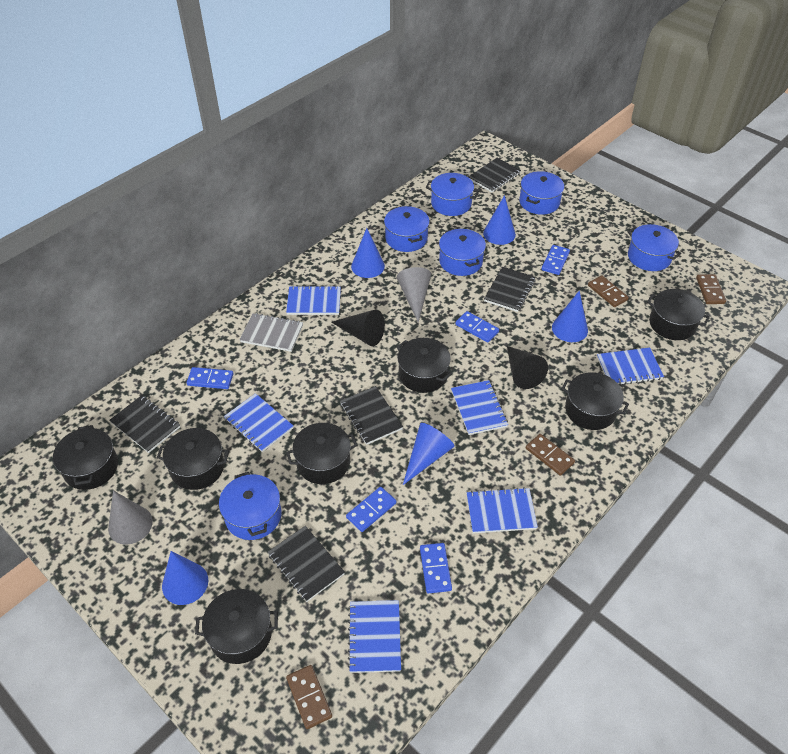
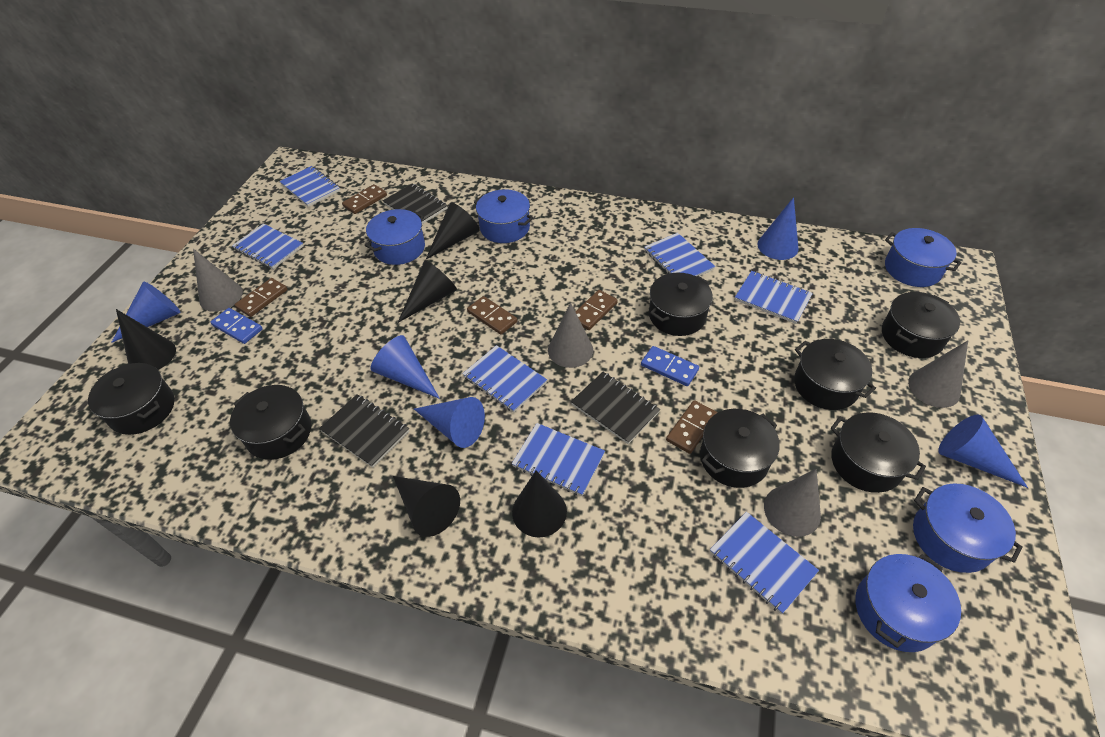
black cone: [331,310,385,346] [507,346,548,389] = 2 -> [116,309,176,370] [393,476,460,537] [398,261,457,323] [426,203,480,259] [512,471,567,537] = 5
black notebook: [109,395,180,453] [268,526,345,602] [340,386,403,445] [468,158,521,192] [484,267,536,312] = 5 -> [319,394,409,468] [383,183,448,224] [571,372,660,444] = 3
blue domino: [187,367,233,389] [346,487,397,532] [420,543,452,593] [455,311,499,343] [542,245,570,275] = 5 -> [211,308,263,344] [641,346,699,386] = 2
blue notebook: [224,393,293,452] [286,286,341,315] [348,600,401,673] [451,380,508,435] [467,487,538,533] [597,348,664,385] = 6 -> [232,224,304,269] [280,166,340,207] [462,345,547,413] [512,423,605,496] [644,233,715,276] [710,512,819,614] [735,271,813,324] = 7
blue pot: [219,472,282,540] [384,206,430,252] [426,173,479,216] [439,228,486,276] [519,171,564,215] [628,224,681,271] = 6 -> [365,209,425,265] [474,189,533,243] [855,554,961,652] [885,228,961,287] [913,484,1023,573] = 5
brown domino: [286,665,332,729] [526,434,575,476] [588,275,629,307] [696,274,726,304] = 4 -> [235,278,288,317] [342,184,387,214] [467,296,517,335] [575,290,618,330] [666,400,717,454] = 5
grey cone: [108,490,153,545] [397,267,431,323] = 2 -> [193,249,243,312] [548,302,593,368] [764,469,821,537] [908,340,968,408] = 4
grey notebook: [240,313,303,352] = 1 -> none = 0

